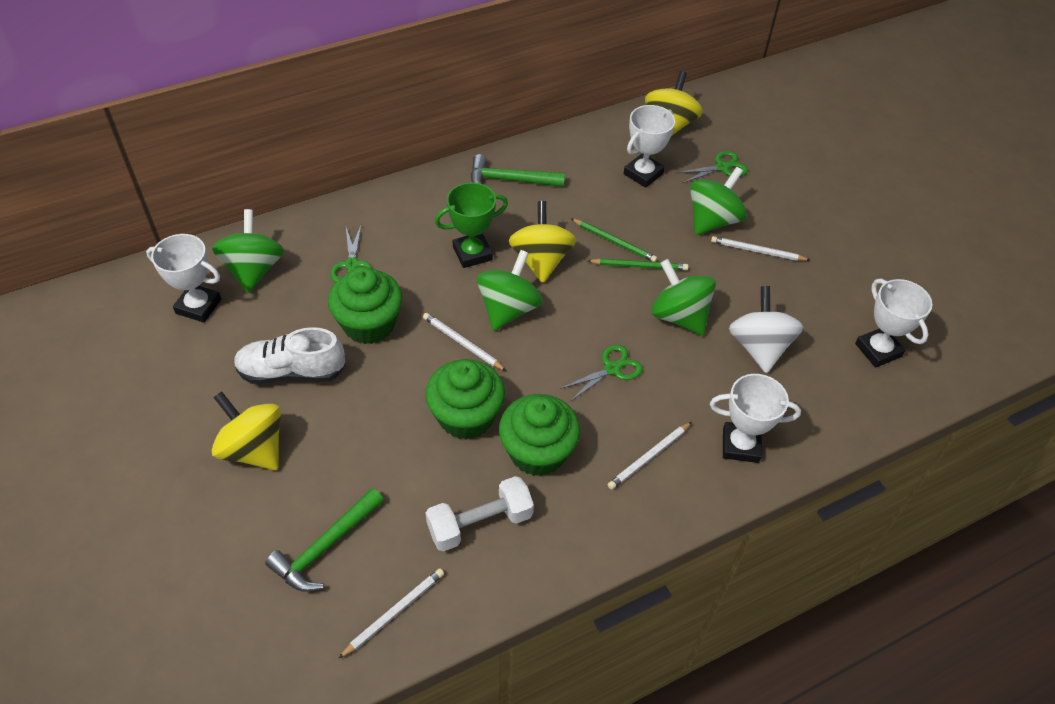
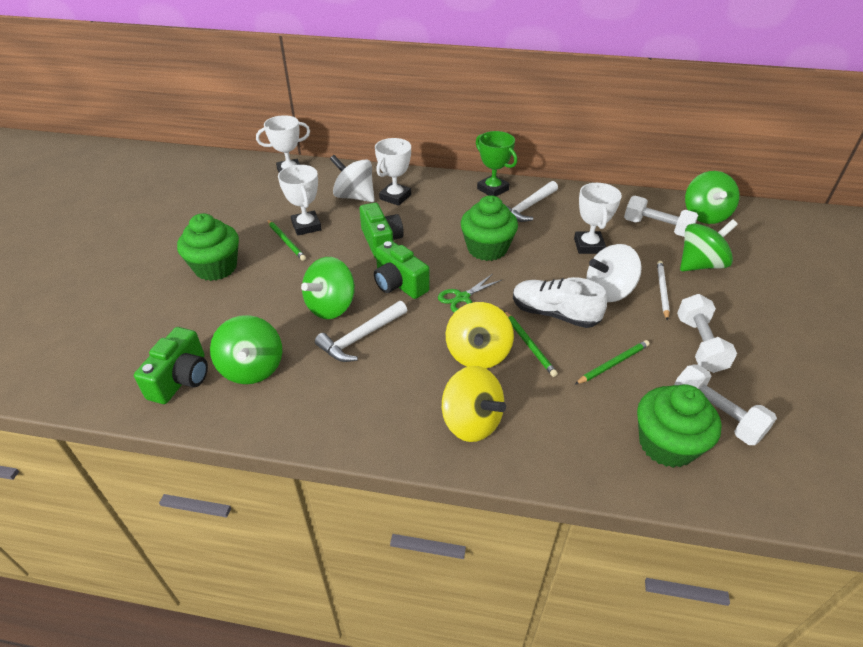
green camera: none = 0 -> [134,327,208,404] [360,203,404,258] [374,240,430,299] = 3
green hammer: [265,488,384,592] [471,154,565,187] = 2 -> none = 0
green pencil: [571,218,657,262] [588,258,688,270] = 2 -> [267,220,306,261] [504,311,558,377] [575,340,650,384] = 3
green scissors: [330,225,372,282] [560,345,643,401] [677,151,748,183] = 3 -> [438,274,502,313] = 1
white dumbbell: [426,476,534,552] = 1 -> [624,196,698,237] [674,365,777,445] [677,294,737,373] = 3
white hammer: none = 0 -> [315,301,407,362] [504,181,558,222] = 2
white pencil: [338,568,444,659] [423,313,506,371] [607,422,692,490] [711,236,810,261] = 4 -> [657,261,670,321] = 1
white spinning top: [729,286,803,373] = 1 -> [330,155,375,202] [586,244,642,302] = 2
yellow spinning top: [212,391,281,470] [508,201,576,283] [645,71,703,136] = 3 -> [442,366,506,442] [446,302,514,369] = 2

